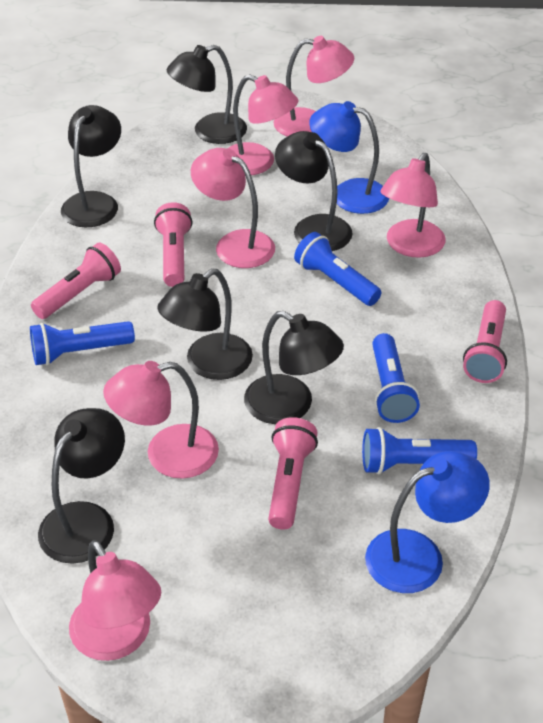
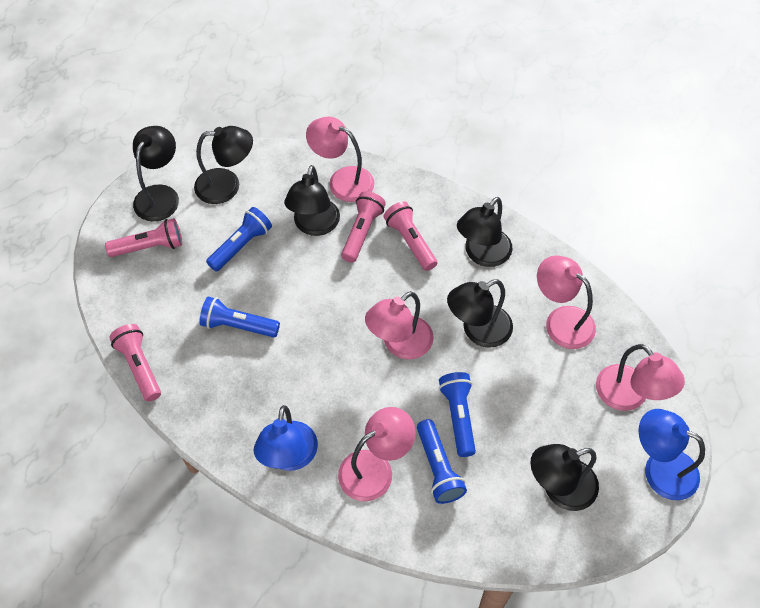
pink lamp: [69,540,161,661] [103,361,219,479] [191,148,275,268] [229,75,299,175] [273,36,354,137] [381,153,445,258] = 6 -> [306,117,374,202] [338,407,416,501] [365,291,434,359] [537,255,596,349] [596,344,685,411] = 5

